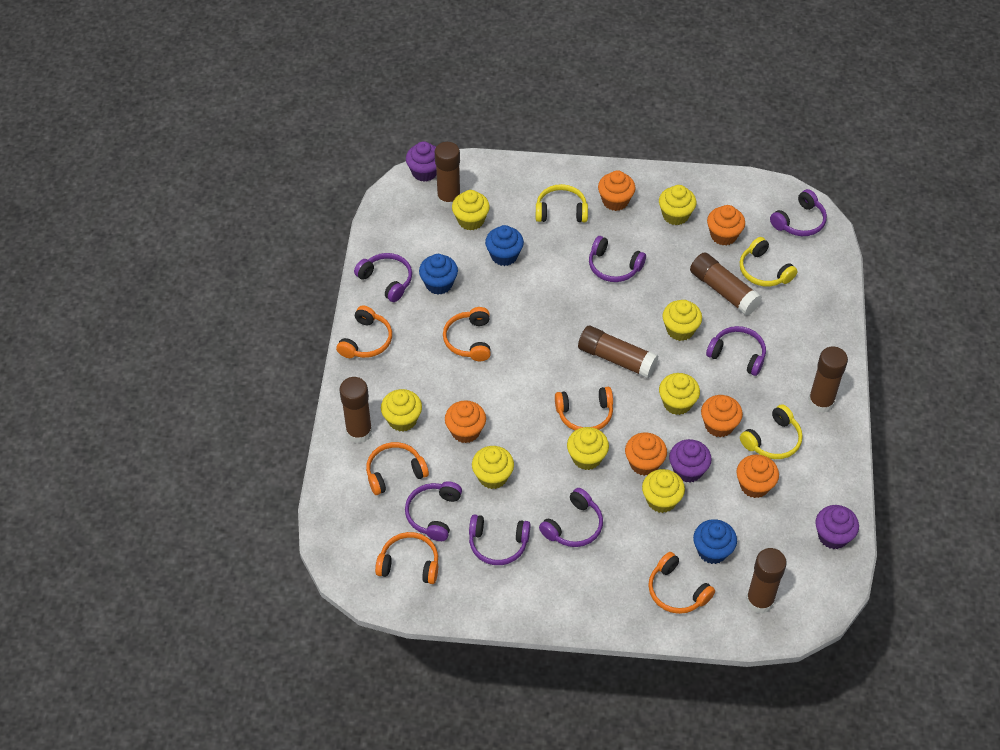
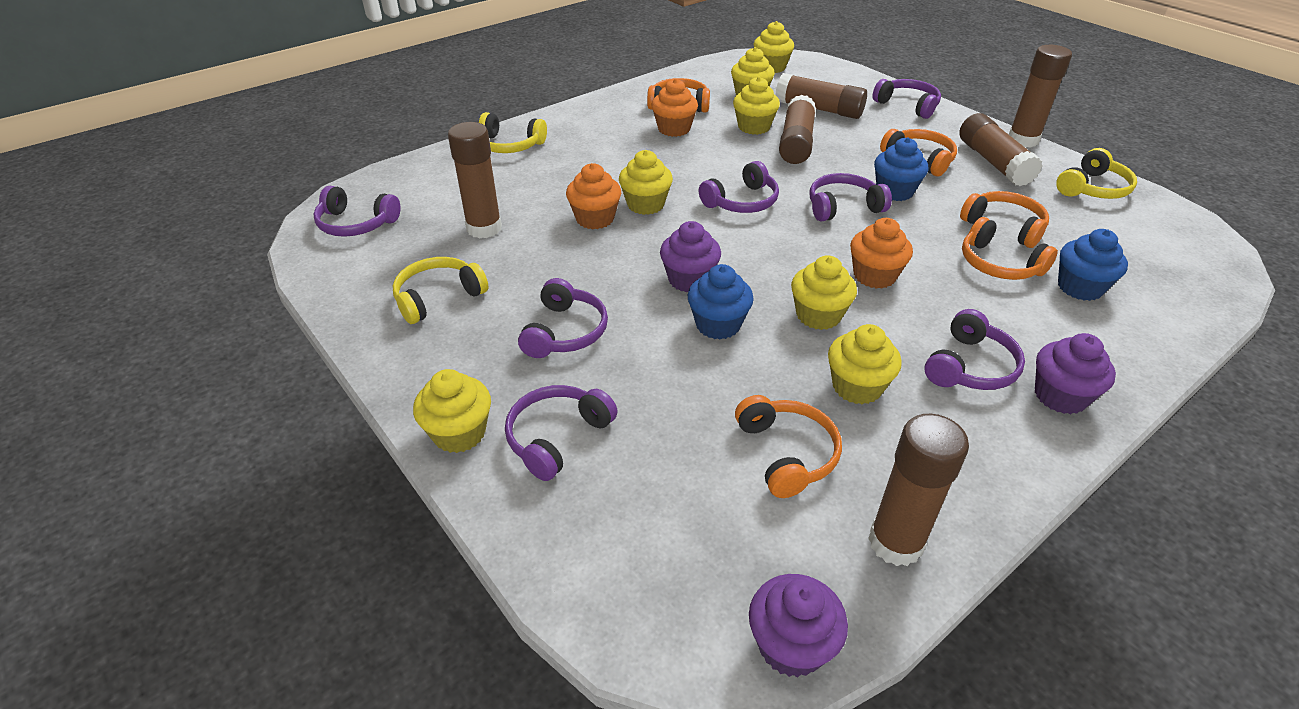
orange cupcake: [445,400,486,443] [598,170,636,211] [625,433,667,476] [701,395,743,437] [707,205,745,246] [736,454,779,498] = 6 -> [566,163,621,229] [652,79,698,137] [850,218,913,289] = 3
orange headphones: [336,305,392,358] [366,442,429,495] [375,532,438,584] [443,307,491,361] [555,387,613,431] [648,552,715,614] = 6 -> [647,78,710,113] [735,395,842,498] [880,129,957,176] [960,191,1049,248] [962,217,1058,280] = 5
yellow cupcake: [381,389,422,432] [452,190,490,230] [472,446,514,489] [567,427,609,470] [642,469,685,513] [659,185,696,225] [659,373,700,415] [662,300,702,341] = 8 -> [413,369,491,453] [619,150,673,215] [731,47,775,95] [733,77,780,135] [754,21,794,73] [791,255,857,330] [828,324,902,405] = 7

